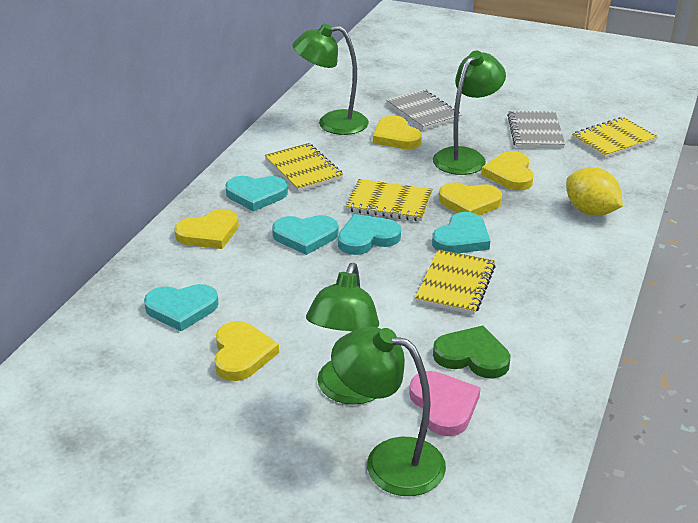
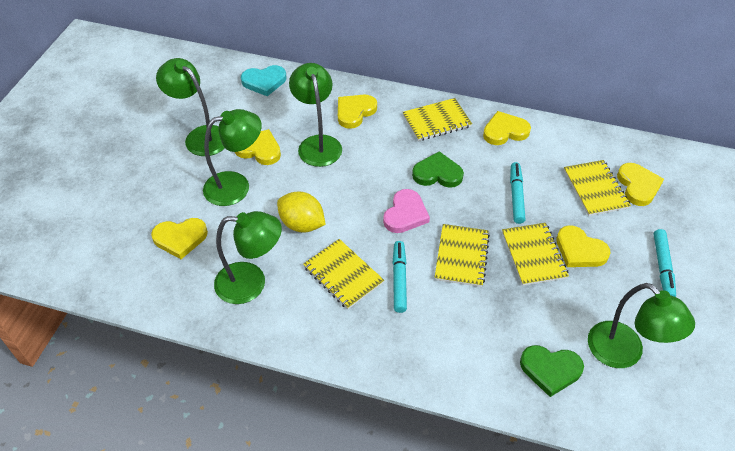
green heart: [433,326,510,379] = 1 -> [412,151,464,188] [520,345,584,397] = 2
green lamp: [293,23,369,135] [306,263,379,405] [331,327,446,496] [433,51,506,175] = 4 -> [156,58,225,156] [203,109,262,206] [214,211,282,304] [289,63,342,167] [588,283,695,368] = 5
grey notebook: [386,89,461,130] [507,111,565,148] = 2 -> none = 0
turquoise heart: [144,284,219,331] [225,176,288,212] [272,215,338,255] [338,214,401,255] [432,212,490,253] = 5 -> [241,65,286,96] = 1
turquoise marker: none = 0 -> [393,241,407,313] [510,162,526,224] [654,229,676,297] = 3
yellow heart: [174,209,239,249] [214,321,279,381] [373,115,422,149] [439,182,502,215] [481,151,534,190] = 5 -> [151,218,208,259] [235,129,281,165] [338,95,377,129] [483,111,531,145] [556,225,611,267] [617,163,664,206] = 6
yellow notebook: [265,143,343,192] [346,179,433,221] [415,249,496,315] [572,117,658,159] = 4 -> [303,239,384,309] [403,98,472,141] [435,224,490,287] [502,223,569,286] [564,160,631,216] = 5

